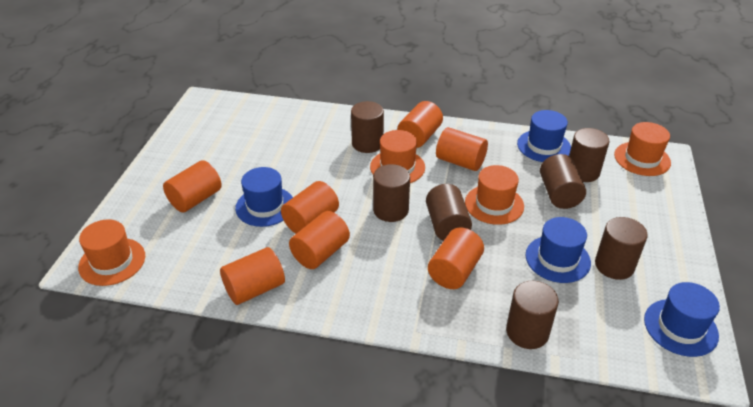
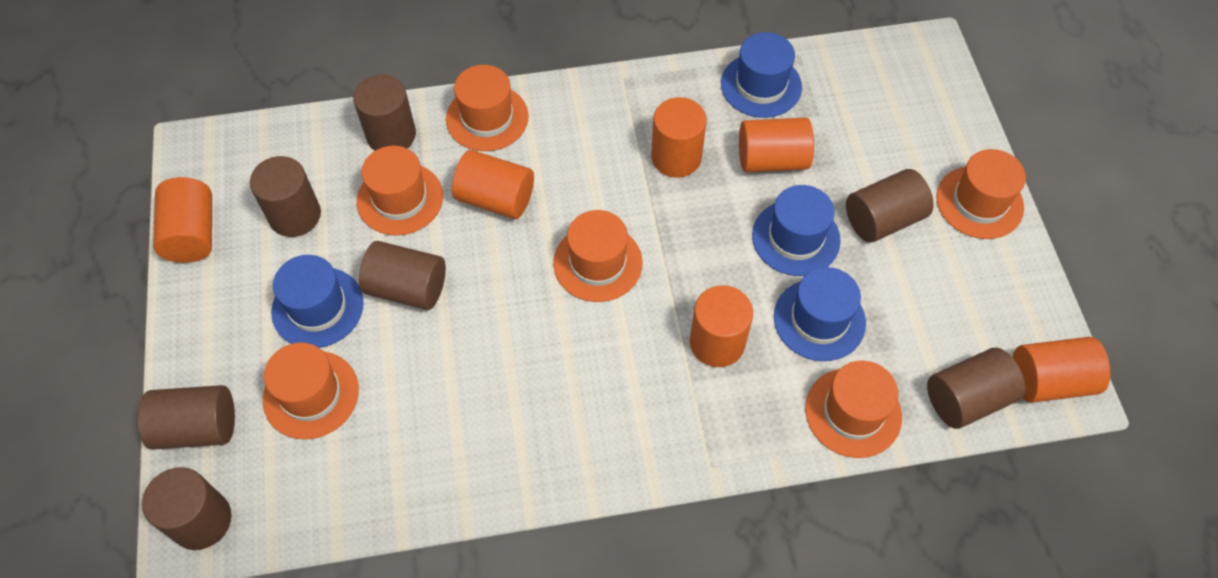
orange cylinder: [163,160,222,213] [220,247,285,305] [281,181,339,234] [289,211,350,269] [397,101,443,148] [428,228,484,289] [436,127,488,171] = 7 -> [153,177,212,263] [452,150,534,219] [651,97,707,177] [690,285,753,367] [739,118,814,172] [1012,337,1110,403] = 6
orange hat: [78,219,145,286] [370,130,425,183] [465,165,524,225] [614,122,671,176] = 4 -> [263,343,359,440] [357,146,443,236] [446,65,529,151] [553,210,643,302] [805,361,902,458] [936,149,1026,239] = 6

